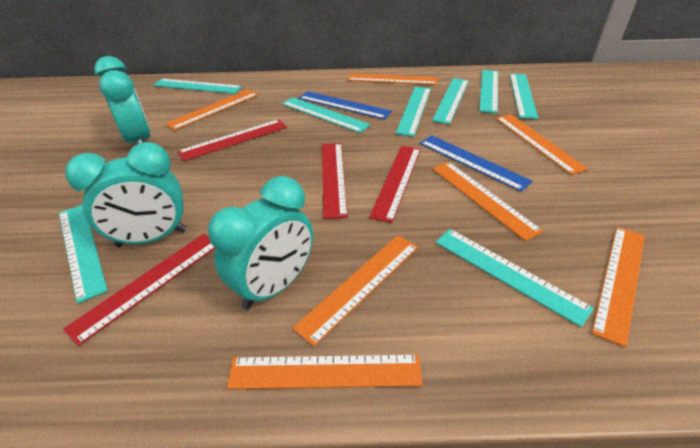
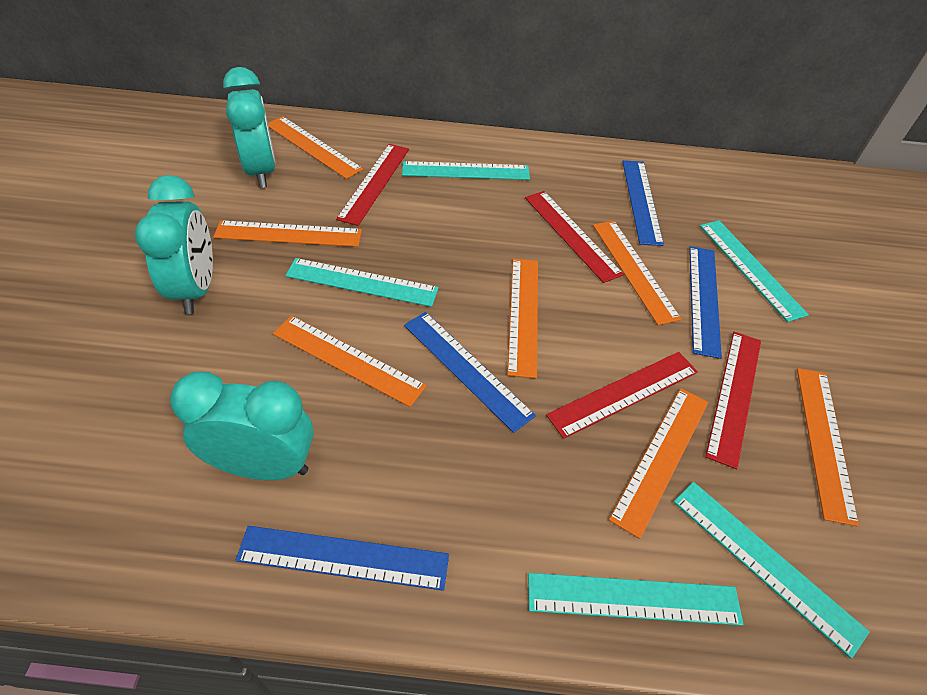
blue ruler: [299,91,392,120] [420,135,533,192] = 2 -> [236,526,449,591] [404,312,536,433] [622,160,664,246] [689,246,722,359] = 4
turquoise ruler: [59,205,108,304] [153,79,242,94] [282,97,371,133] [395,87,431,137] [432,78,469,124] [435,229,594,327] [479,70,498,114] [510,74,538,119] = 8 -> [285,258,439,307] [402,161,530,180] [528,573,744,626] [674,482,870,659] [700,220,809,322] = 5

